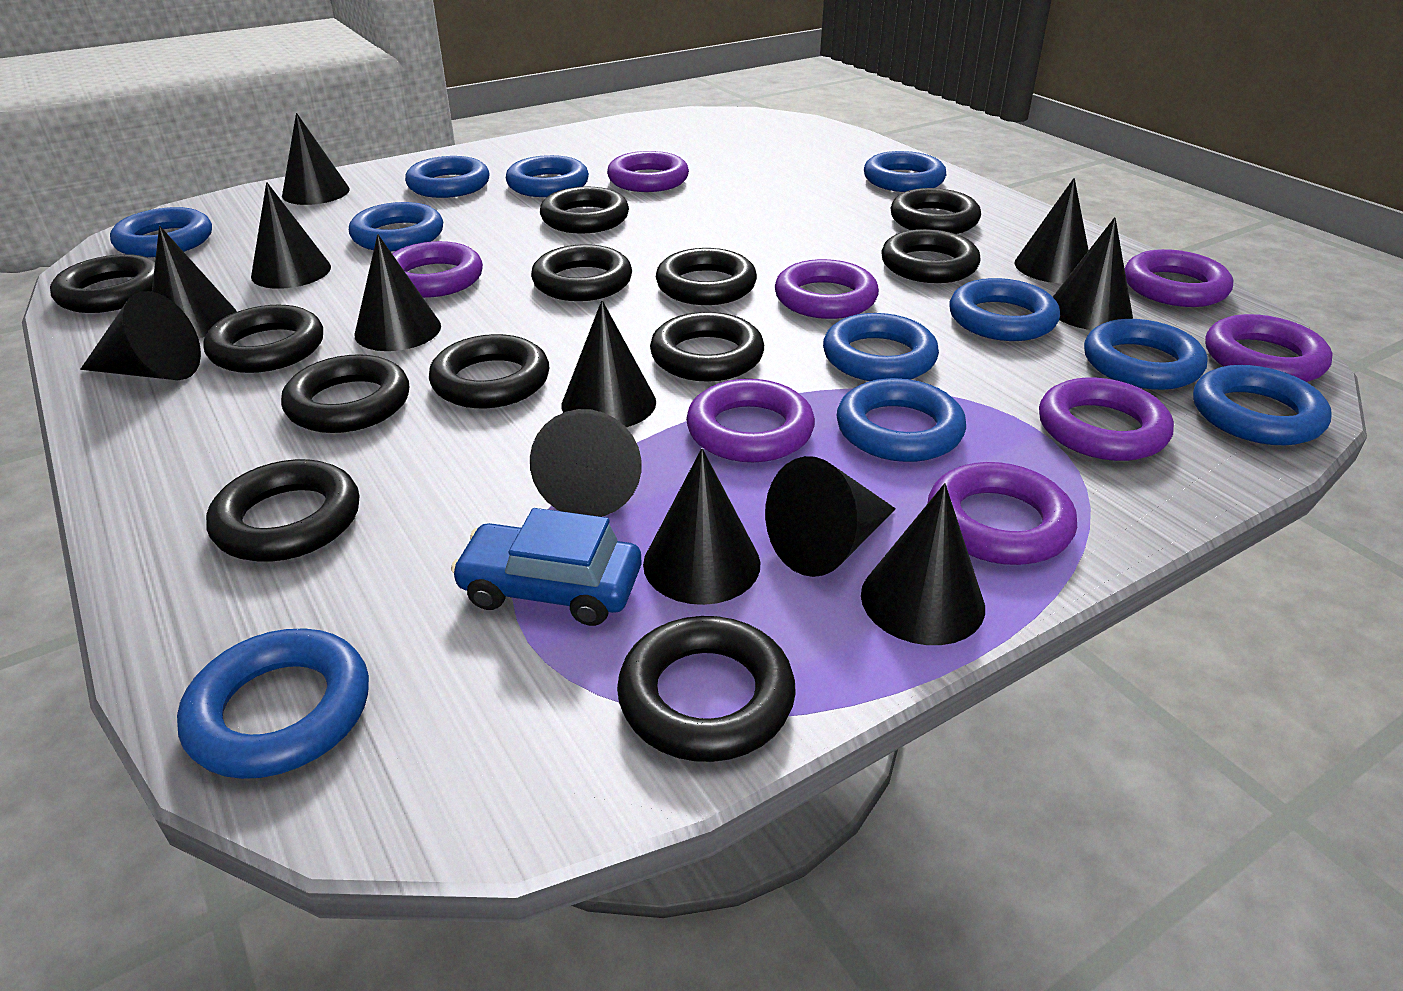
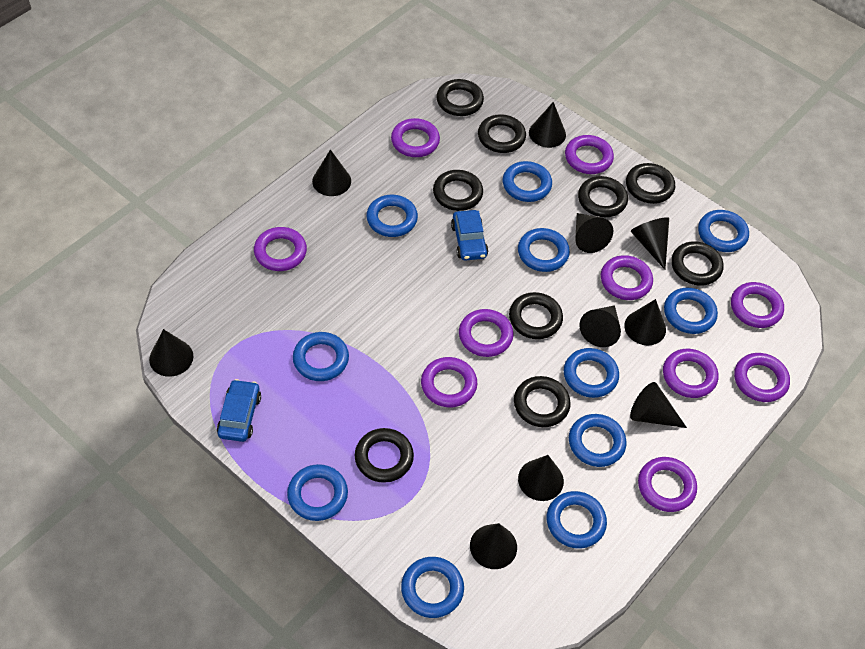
black cone: [80,291,201,380] [152,226,237,338] [251,182,331,289] [282,113,350,205] [354,234,441,351] [530,409,641,517] [562,300,656,427] [643,448,761,605] [765,456,896,577] [861,483,985,645] [1015,178,1089,283] [1053,217,1133,330] = 12 -> [149,329,194,377] [312,149,351,196] [470,523,517,569] [518,455,564,501] [529,102,566,148] [575,213,613,253] [579,305,621,347] [624,299,666,345] [630,382,687,428] [631,217,669,270] = 10
black ring: [50,254,155,313] [203,305,323,373] [206,459,360,562] [281,354,409,433] [429,334,549,408] [531,244,632,301] [540,187,629,234] [617,616,796,762] [650,312,764,382] [656,248,757,305] [881,229,981,283] [890,188,981,234] = 12 -> [355,428,414,483] [433,170,483,211] [436,79,484,116] [478,114,526,153] [509,292,563,339] [514,376,571,427] [578,176,628,217] [626,163,675,204] [671,241,723,286] = 9
blue car: [451,508,642,626] = 1 -> [217,379,261,442] [451,210,488,261] = 2
purple ring: [392,241,483,298] [607,151,689,192] [686,379,815,462] [775,259,879,319] [928,462,1077,565] [1039,378,1174,461] [1125,249,1233,307] [1205,314,1333,382] = 8 -> [254,227,307,271] [391,118,440,157] [421,357,477,407] [459,309,513,357] [565,135,614,174] [601,255,653,300] [638,457,697,512] [663,349,718,398] [731,282,784,328] [734,353,790,402] = 10

